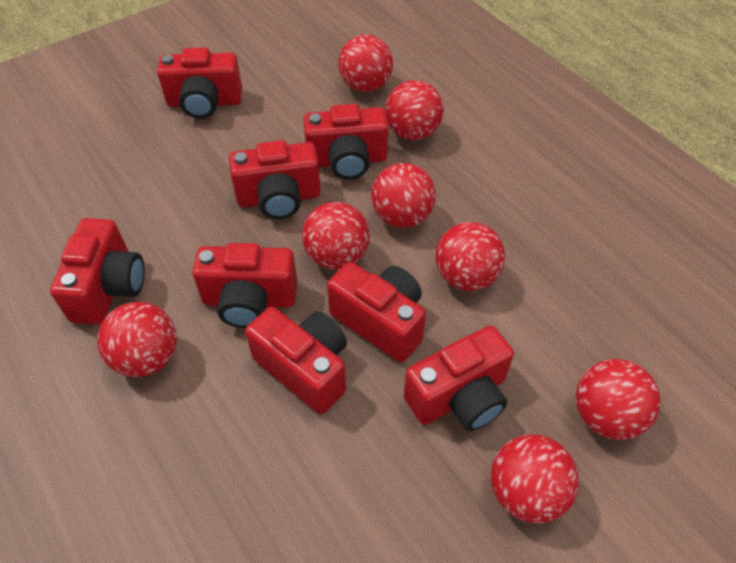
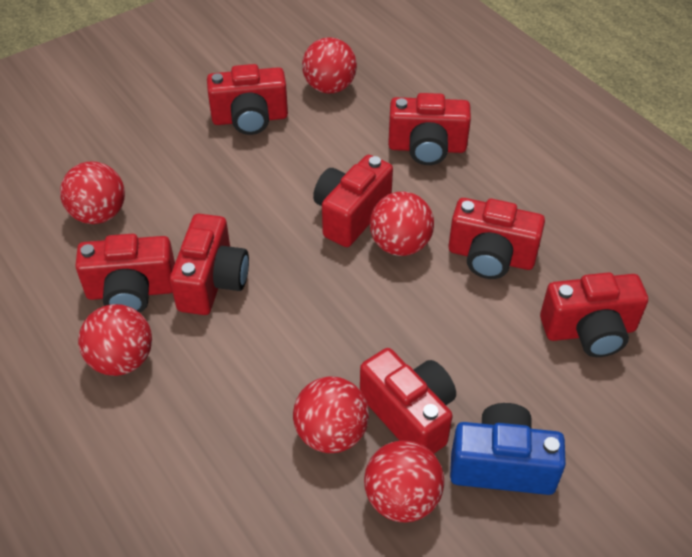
blue camera: none = 0 -> [450,403,566,495] = 1
red ball: [97,302,177,377] [302,202,370,270] [338,35,393,92] [371,163,436,228] [385,80,443,140] [435,222,505,291] [491,434,579,523] [576,359,661,440] = 8 -> [60,161,125,224] [78,304,152,376] [293,376,369,453] [302,37,357,93] [364,440,444,522] [370,192,434,256] = 6

